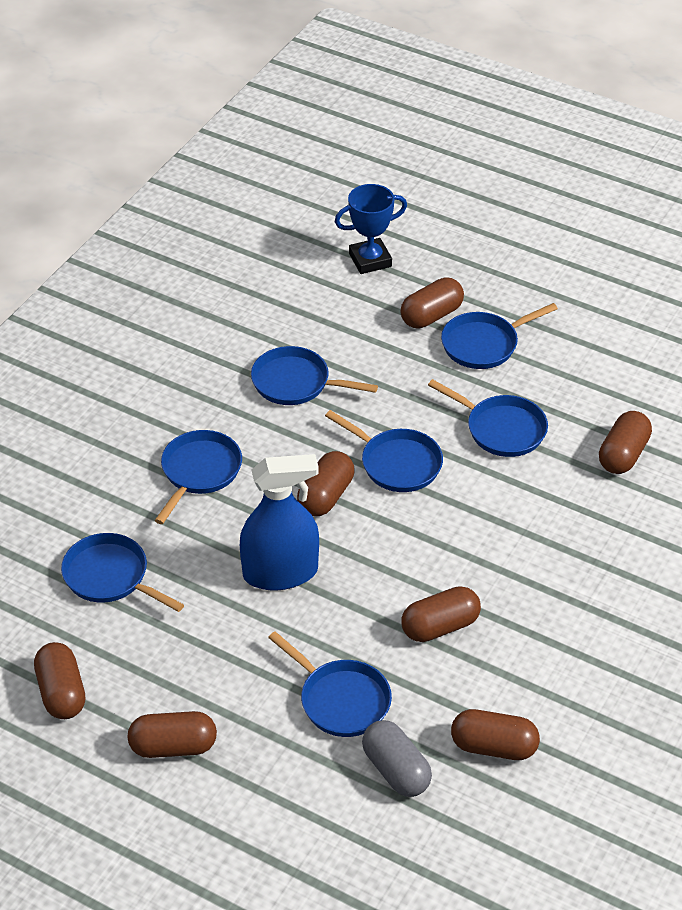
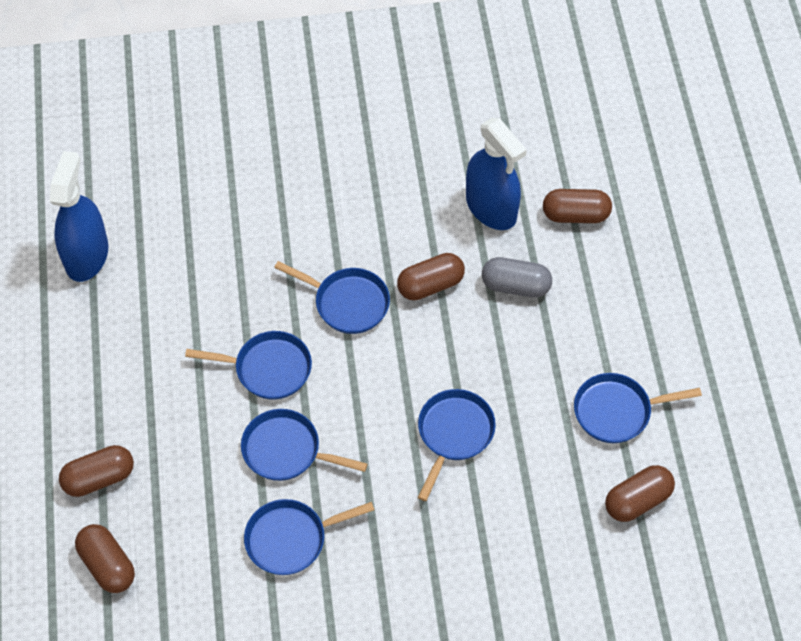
blue pan: [61,533,184,612] [154,430,242,524] [251,346,378,405] [268,631,392,737] [325,410,443,492] [428,379,548,457] [441,303,558,369] = 7 -> [185,331,312,400] [241,409,368,481] [244,499,374,575] [274,261,390,334] [418,389,496,501] [574,373,702,443] = 6
blue spray bottle: [240,454,319,590] = 1 -> [50,151,108,282] [466,118,527,230] = 2
blue trophy: [335,184,407,274] = 1 -> none = 0
brown capsule: [34,642,85,719] [127,711,217,758] [297,451,354,516] [400,277,464,328] [401,586,481,642] [451,709,540,760] [599,411,652,474] = 7 -> [59,445,134,497] [75,524,135,593] [397,253,465,300] [543,189,612,223] [605,465,675,522] = 5

